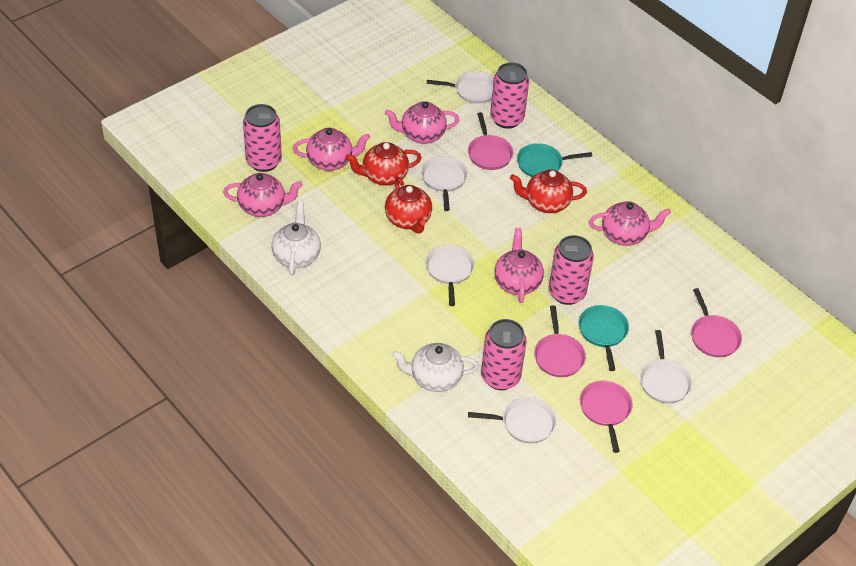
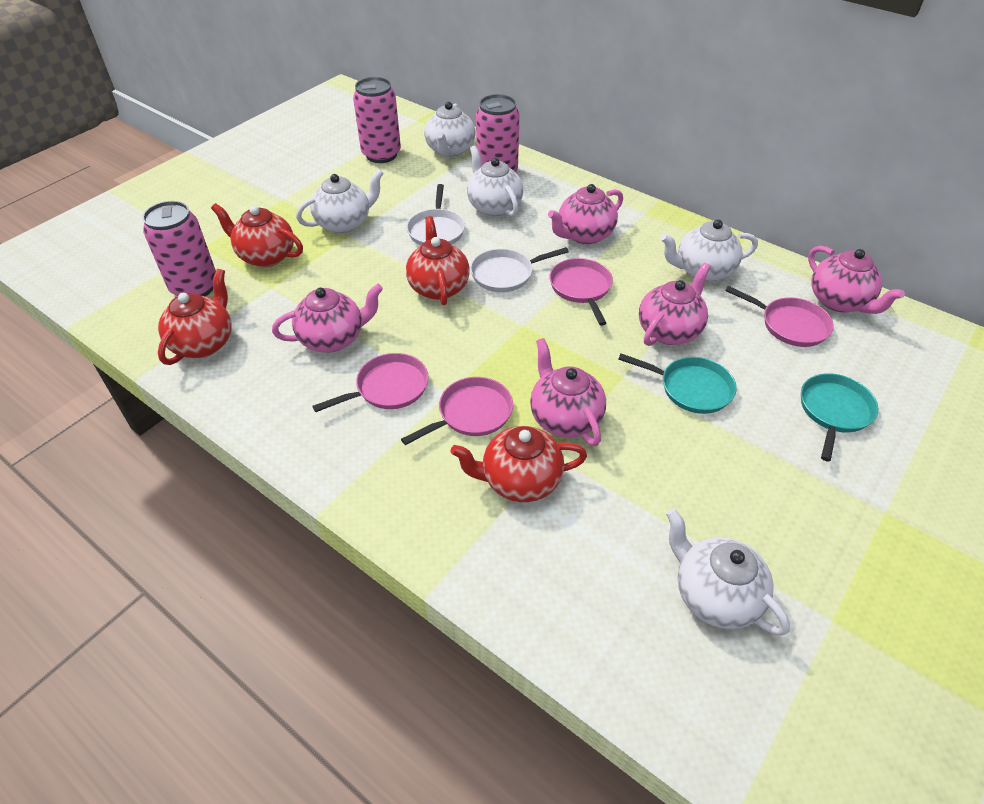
pink can: [243,104,282,172] [481,319,527,390] [490,62,529,129] [549,235,594,305] = 4 -> [142,201,216,296] [353,77,401,163] [476,94,520,172] = 3
red teapot: [346,142,422,186] [385,177,432,234] [510,170,587,213] = 3 -> [158,268,232,365] [211,203,303,267] [406,216,470,306] [451,426,587,502] = 4
white pan: [421,156,468,211] [425,245,475,306] [427,71,494,104] [468,397,557,443] [640,330,692,403] = 5 -> [407,184,465,245] [470,247,569,292] = 2
white teapot: [272,202,321,276] [392,343,479,392] = 2 -> [296,169,384,234] [424,102,476,157] [467,145,523,217] [661,220,758,282] [666,509,790,636] = 5

